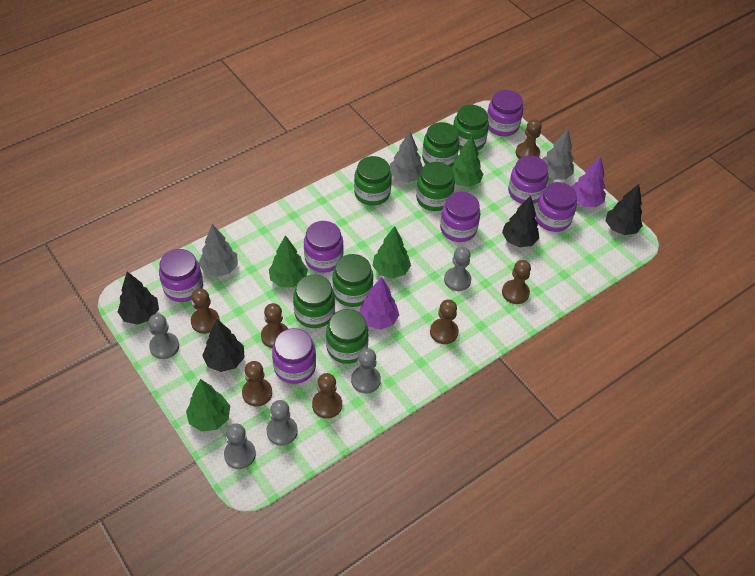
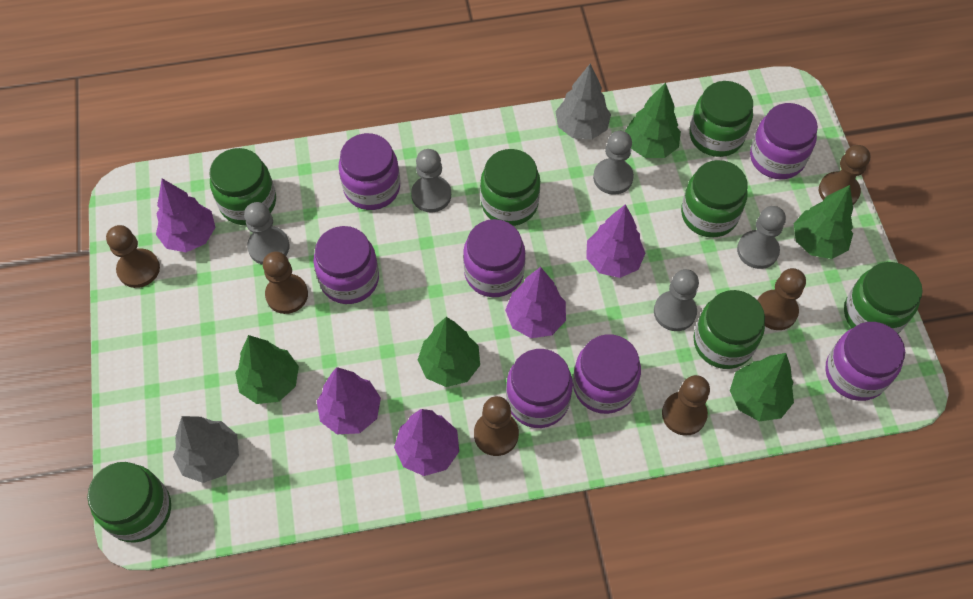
black tree: [118,271,159,325] [202,319,245,372] [502,196,539,247] [606,184,643,235] = 4 -> none = 0
brown pawn: [191,288,220,334] [242,361,272,406] [261,303,288,348] [312,373,342,419] [430,300,459,344] [502,260,531,304] [516,119,541,159] = 7 -> [106,225,160,288] [263,251,308,314] [474,396,519,456] [662,375,710,436] [757,268,806,330] [819,145,870,205] = 6
green tree: [186,379,230,432] [269,235,308,287] [372,226,411,279] [451,136,484,187] = 4 -> [235,335,299,404] [418,317,480,387] [625,83,681,158] [730,353,794,421] [794,185,853,259] = 5
grey tree: [199,224,238,277] [390,131,423,183] [542,129,574,180] = 3 -> [173,416,239,483] [555,63,611,139] = 2
purple tree: [360,277,399,330] [573,156,606,207] = 2 -> [156,178,215,252] [317,367,381,434] [394,409,459,476] [505,267,566,338] [586,204,646,278] = 5

